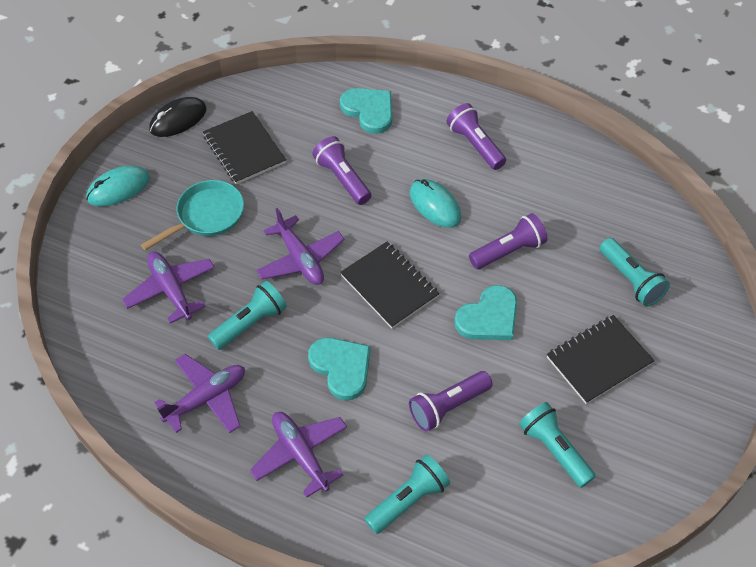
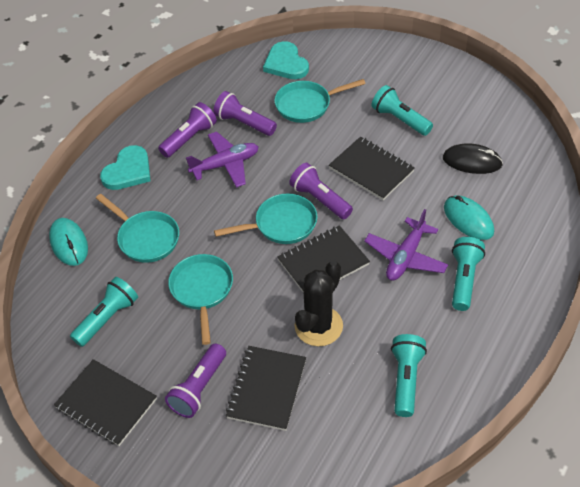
black cactus: none = 0 -> [295,261,343,346] = 1
black notebook: [203,111,286,184] [340,241,440,329] [547,315,654,404] = 3 -> [54,359,157,446] [226,346,306,431] [277,225,370,293] [329,137,415,200] = 4
purple plane: [122,252,215,324] [154,354,245,433] [250,412,347,497] [256,208,344,285] = 4 -> [186,132,258,188] [364,209,448,281] = 2
turquoise heart: [308,338,370,400] [340,88,392,134] [454,285,517,340] = 3 -> [100,145,151,190] [263,41,309,79] = 2
turquoise pan: [141,180,244,251] = 1 -> [96,194,179,263] [168,254,233,345] [214,194,317,244] [274,79,366,123] = 4

